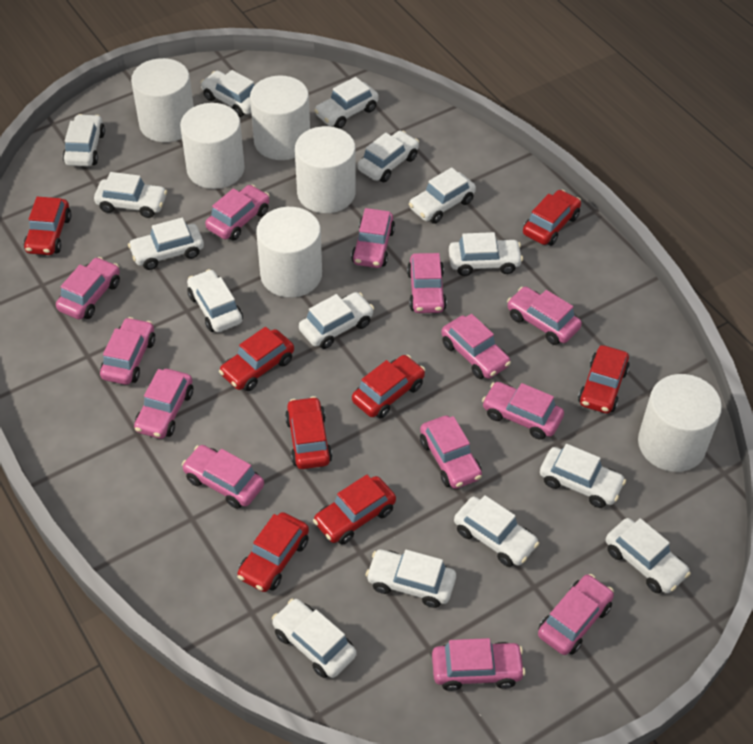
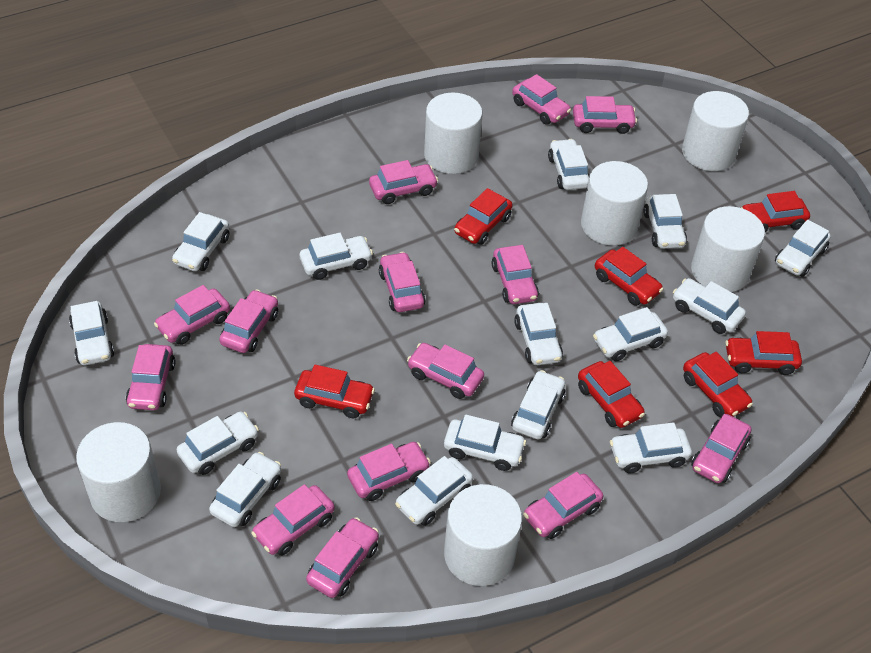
pink car: [56,257,120,319] [100,317,155,385] [134,369,193,439] [182,445,264,509] [205,185,270,241] [351,208,395,268] [407,253,447,313] [420,416,482,489] [432,638,526,691] [441,314,511,379] [482,382,564,440] [507,287,582,345] [538,574,614,655] = 13 -> [126,344,176,410] [154,285,230,345] [219,289,278,353] [251,484,335,556] [306,517,379,598] [347,442,431,501] [369,160,438,204] [379,252,425,312] [407,343,484,399] [492,245,539,304] [512,74,571,125] [523,472,603,539] [573,96,637,134] [691,414,751,483] = 14
red car: [24,197,71,255] [219,327,294,391] [237,512,309,592] [285,396,332,469] [313,475,396,545] [352,355,425,419] [523,190,581,246] [578,345,630,413] = 8 -> [294,365,375,418] [454,188,513,245] [578,361,645,428] [595,247,664,306] [683,352,753,417] [725,331,802,375] [741,191,810,232] = 7

